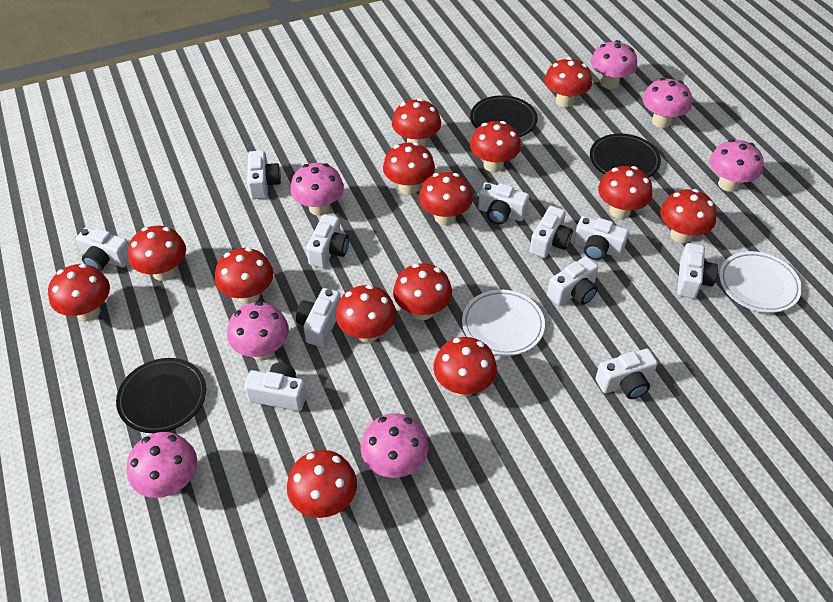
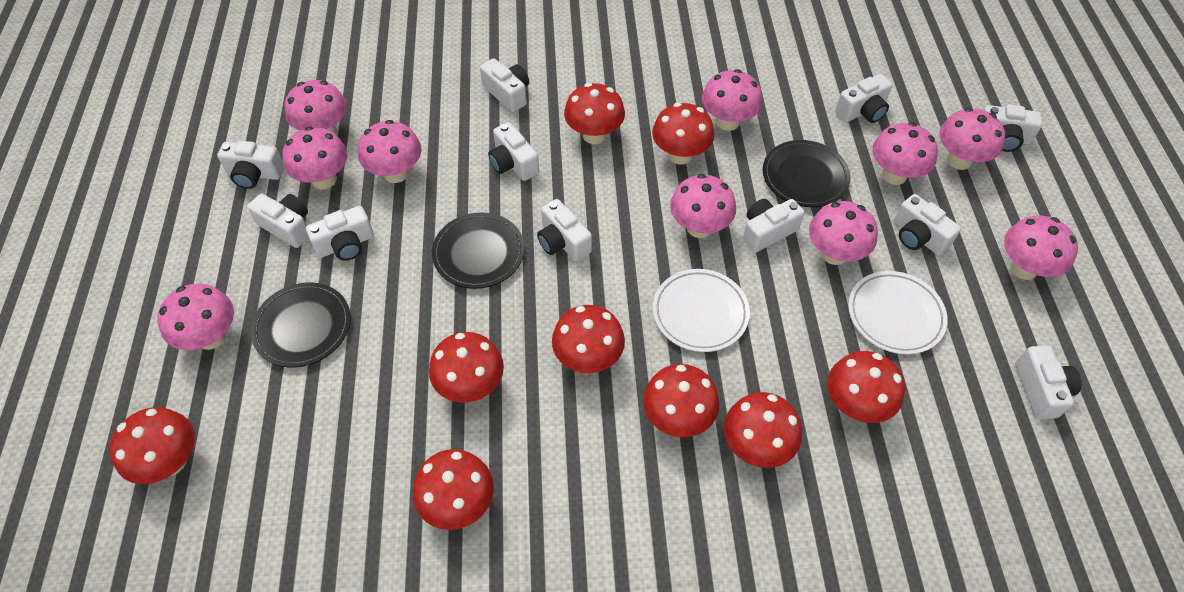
pink mushroom: [127,432,197,498] [227,301,289,361] [290,163,344,216] [361,413,428,478] [591,40,637,89] [643,78,692,128] [710,139,764,192] = 7 -> [157,284,234,350] [282,126,348,189] [285,80,347,134] [358,120,422,183] [670,174,736,238] [702,69,762,131] [809,201,878,265] [872,122,938,185] [939,108,1005,170] [1004,216,1078,280] = 10
red mushroom: [48,264,110,321] [128,226,186,281] [215,247,273,304] [287,450,357,518] [336,285,396,343] [383,142,435,195] [392,98,441,147] [393,263,452,320] [419,172,473,225] [433,337,497,397] [470,121,521,172] [545,57,592,107] [598,166,652,219] [660,189,717,243] = 14 -> [110,407,195,484] [413,449,494,530] [429,332,504,403] [552,305,625,373] [564,83,625,144] [643,364,719,437] [652,103,714,164] [724,392,802,468] [827,351,905,423] = 9

